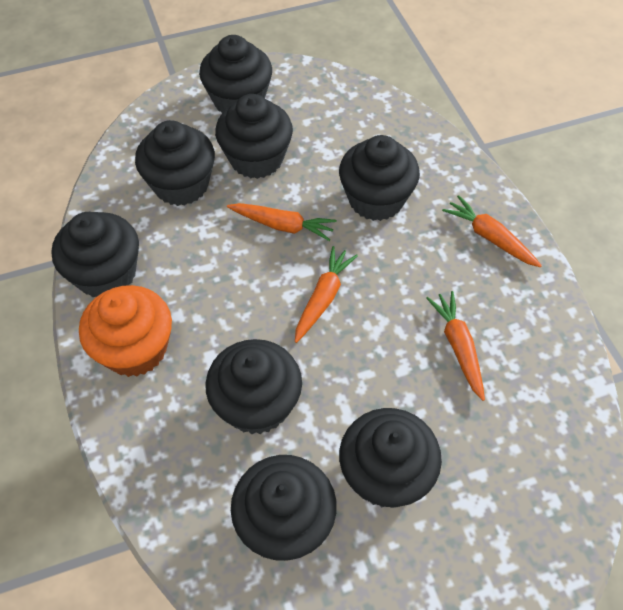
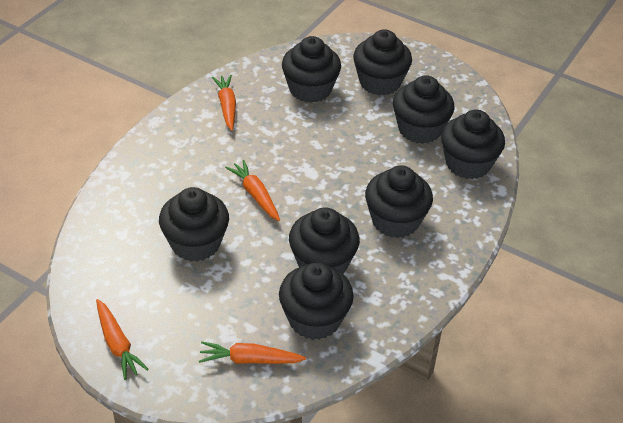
orange cupcake: [79,285,172,377] = 1 -> none = 0

